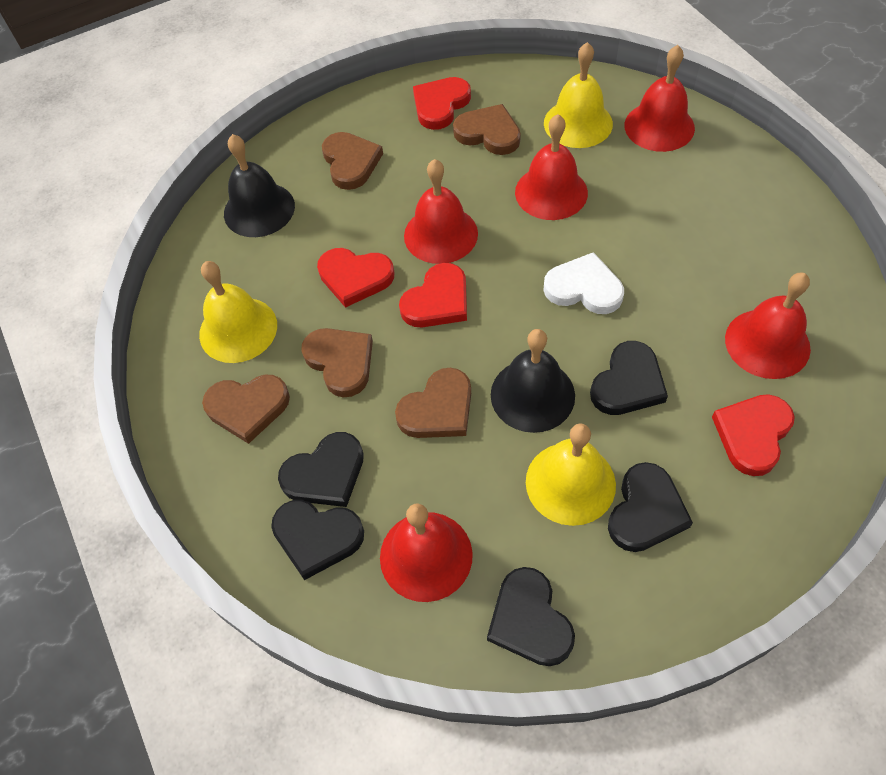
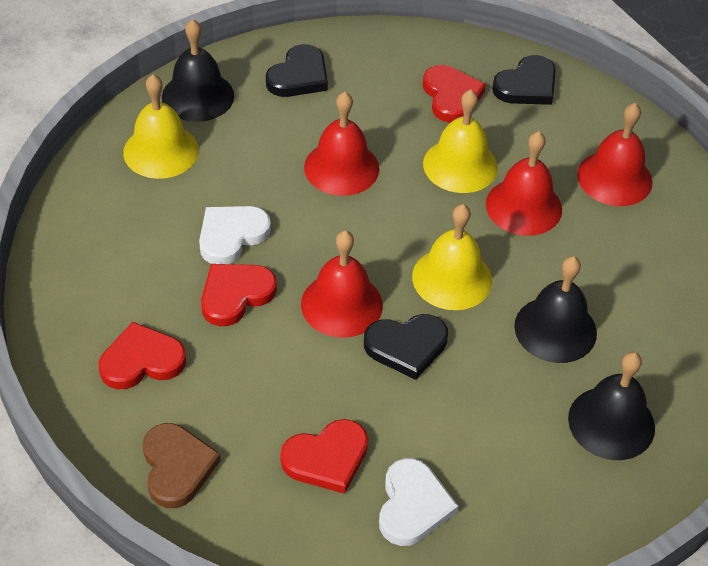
black bell: [224,134,295,237] [491,329,575,433] = 2 -> [162,19,234,122] [514,256,597,363] [568,352,655,460] = 3
black heart: [271,500,364,580] [278,432,364,507] [487,567,575,666] [590,341,668,415] [608,462,693,552] = 5 -> [266,44,328,97] [364,314,448,380] [492,55,556,105] = 3
brown heart: [202,375,290,444] [302,328,373,397] [322,132,383,190] [395,368,471,438] [453,104,521,155] = 5 -> [143,423,221,508] = 1
red bell: [380,503,473,602] [404,159,478,264] [515,114,588,220] [624,45,695,152] [725,273,811,379] = 5 -> [301,230,383,338] [304,92,379,196] [486,131,562,236] [577,103,653,206] = 4
white heart: [543,252,624,314] = 1 -> [199,206,271,264] [379,458,458,546] = 2

